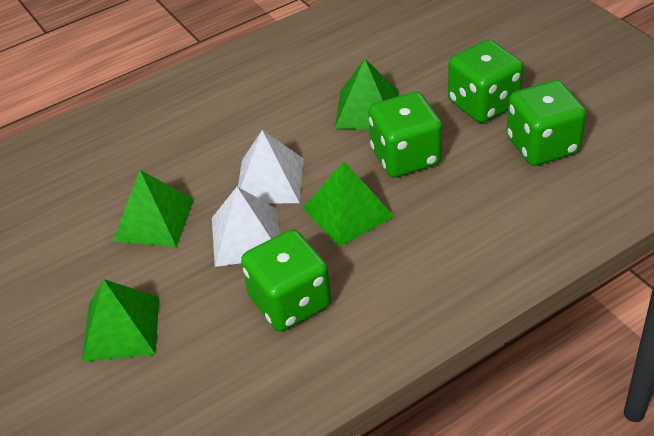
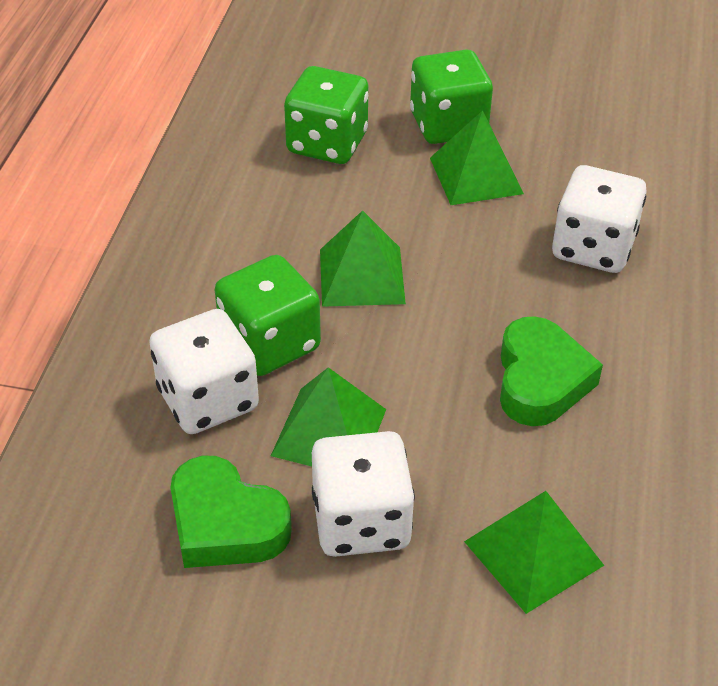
green dice: [241,229,331,331] [368,92,442,177] [448,39,523,123] [506,80,586,166] = 4 -> [215,255,321,376] [284,66,368,164] [410,49,493,144] = 3
green heart: none = 0 -> [170,456,292,568] [500,316,603,426] = 2
white dice: none = 0 -> [149,309,259,434] [312,431,415,557] [552,165,647,273] = 3
white pyramid: [212,187,280,267] [238,130,304,204] = 2 -> none = 0

